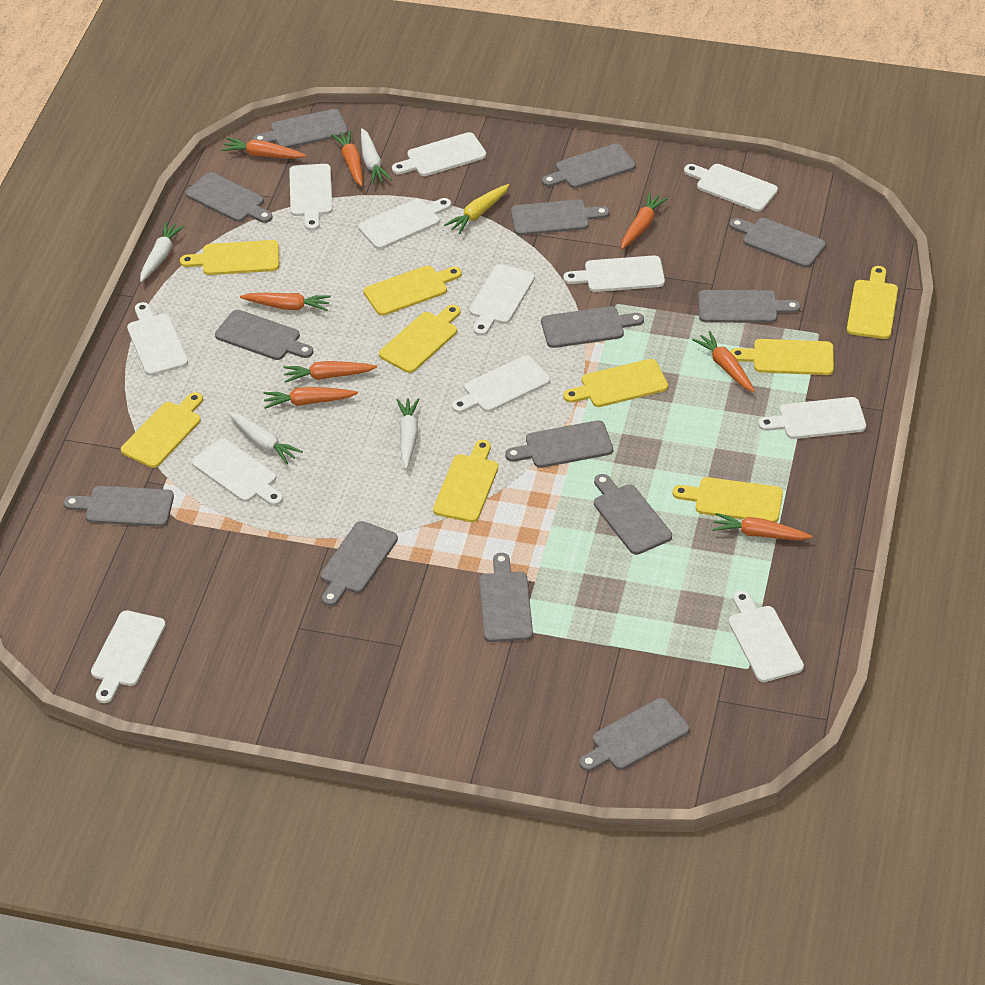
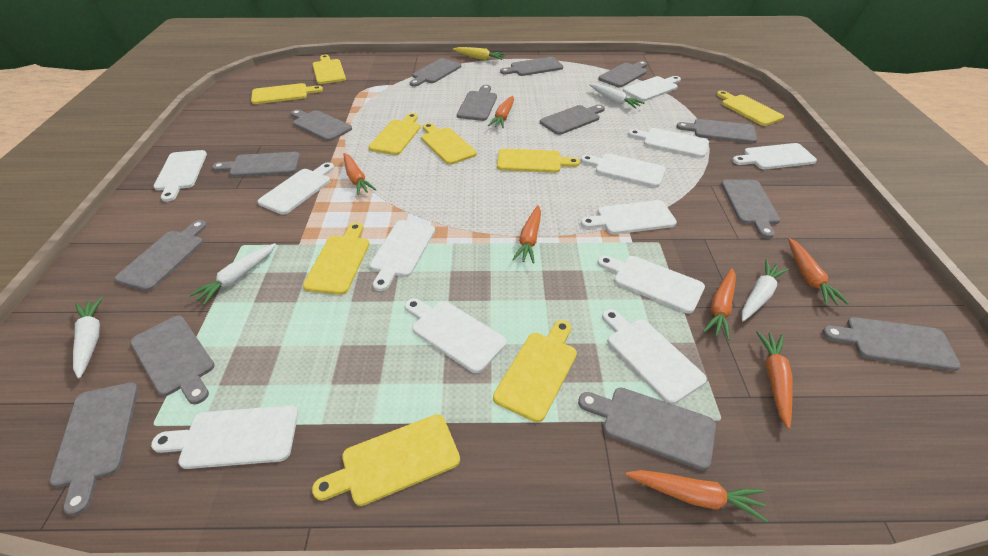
orange carrot: [221,138,306,159] [240,293,331,311] [263,387,358,409] [283,361,377,383] [331,130,363,186] [621,192,668,249] [692,331,755,392] [712,513,812,540] = 8 -> [344,153,376,195] [488,96,514,128] [512,205,541,264] [625,470,768,522] [703,268,736,340] [756,331,792,429] [788,238,849,306] = 7

